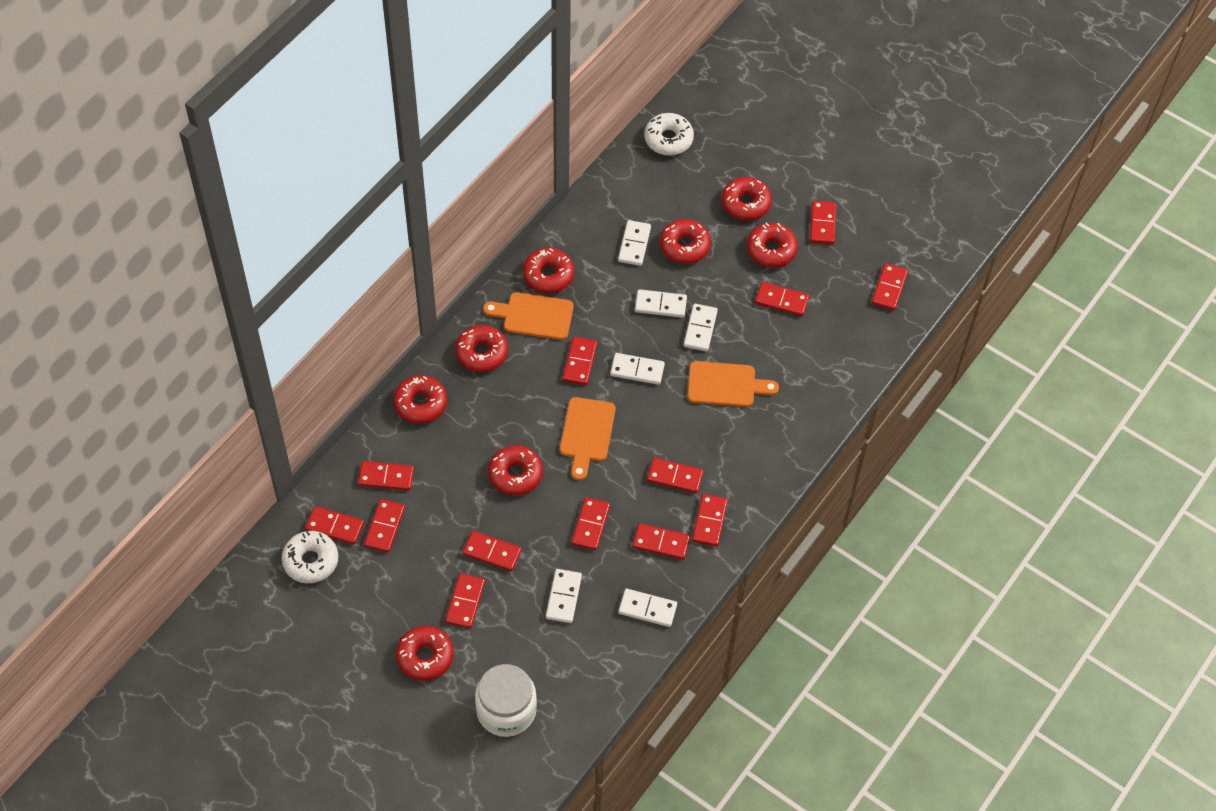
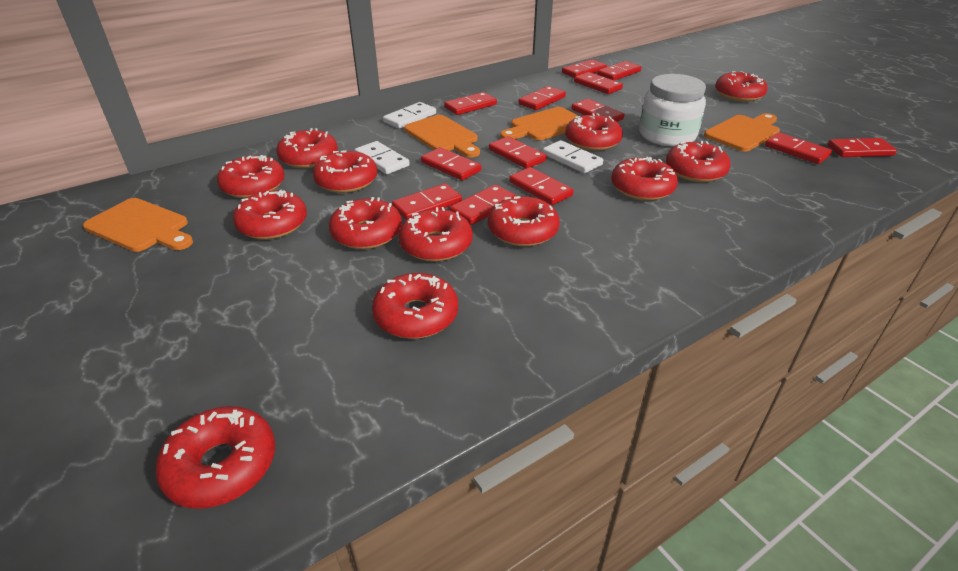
orange cutting board: [483,292,574,340] [560,397,616,481] [688,361,779,407] = 3 -> [83,198,193,252] [404,115,480,157] [500,107,578,140] [704,113,780,152] = 4
red donut: [393,375,447,424] [396,626,454,681] [455,325,508,372] [488,445,543,496] [523,248,574,293] [660,219,711,264] [721,177,772,221] [747,223,798,268] = 8 -> [156,406,275,509] [217,155,285,198] [233,190,307,240] [276,128,338,168] [313,150,377,193] [329,197,402,249] [372,273,458,339] [399,207,473,262] [488,196,560,247] [565,113,623,151] [611,157,678,201] [666,141,731,182] [715,71,768,102] = 13
white domino: [546,569,582,623] [610,353,665,385] [618,220,651,266] [618,589,677,627] [635,289,687,318] [684,304,718,351] = 6 -> [355,141,410,174] [383,102,436,129] [542,140,603,173] = 3
white donut: [282,531,338,583] [644,113,694,155] = 2 -> none = 0

